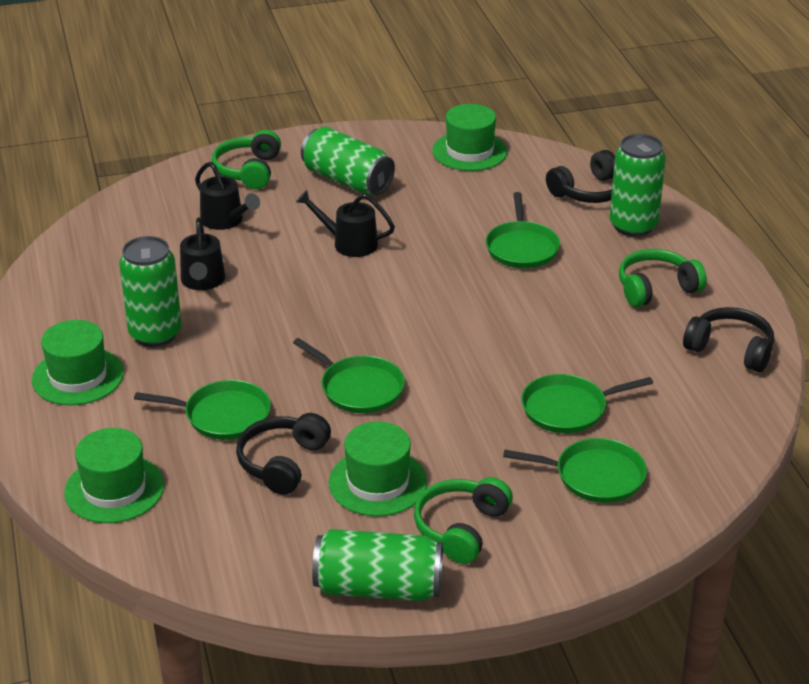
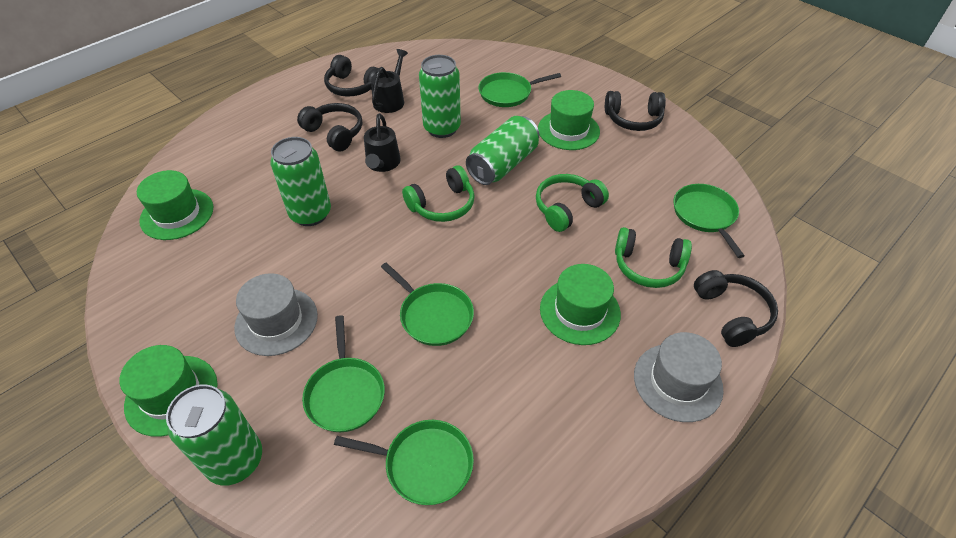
black headphones: [236,413,331,495] [546,150,615,203] [683,307,774,372] = 3 -> [297,103,362,152] [324,55,382,97] [605,91,666,131] [694,270,778,347] = 4
black watering can: [180,217,225,290] [195,162,260,230] [296,190,395,257] = 3 -> [364,113,401,172] [371,49,408,113] = 2
grey hat: none = 0 -> [234,273,318,356] [634,332,724,422] = 2

